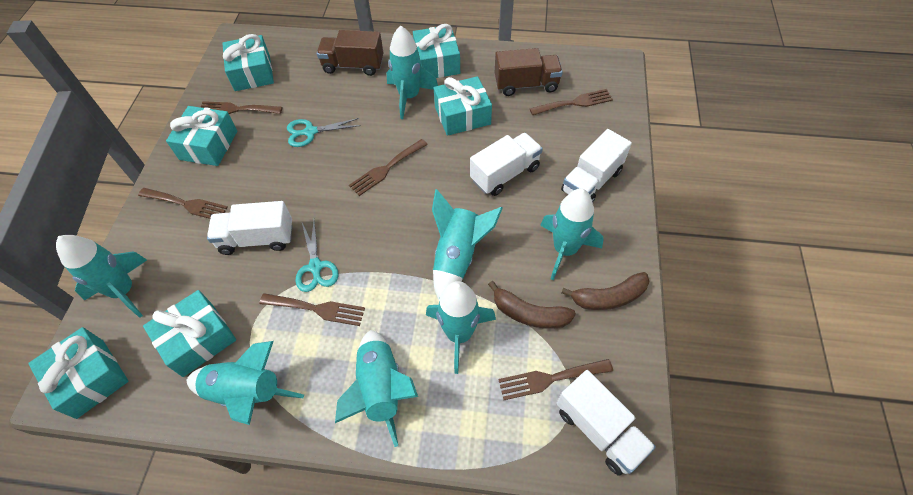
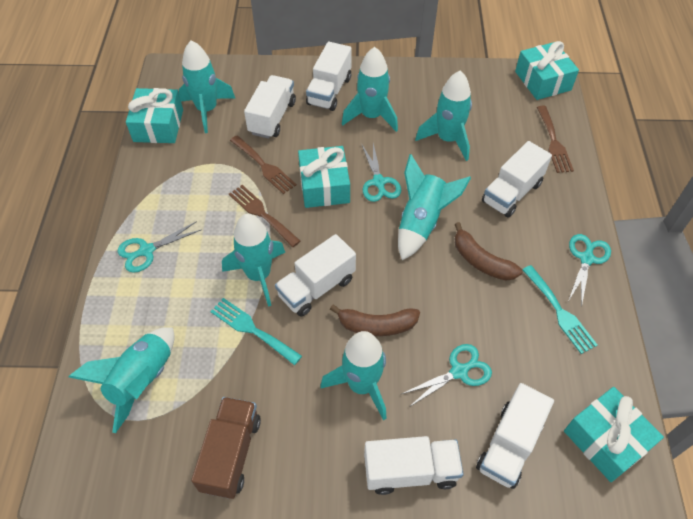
brown fork: [138,188,228,219] [201,101,283,114] [259,293,365,326] [349,139,428,196] [498,359,613,400] [530,89,613,115] = 6 -> [229,185,300,247] [230,135,297,194] [537,106,574,173] = 3
brown truck: [317,30,384,76] [495,48,563,96] = 2 -> [191,397,261,499] = 1
turquoise fork: none = 0 -> [210,298,302,365] [522,265,598,354] = 2
turquoise gift: [28,327,129,419] [143,290,236,377] [166,106,237,166] [222,34,274,91] [413,24,460,78] [434,76,492,136] = 6 -> [126,88,183,143] [298,146,350,208] [515,41,579,100] [564,387,664,482] = 4
turquoise scissors: [287,118,361,147] [295,221,339,292] = 2 -> [117,221,201,273] [362,143,401,202] [402,344,492,407] [569,234,611,307] = 4
white truck: [207,201,293,255] [470,133,543,196] [557,370,656,476] [561,129,632,202] = 4 -> [244,75,296,139] [275,234,356,317] [306,42,352,111] [364,436,464,495] [476,383,554,489] [482,141,552,218] = 6

